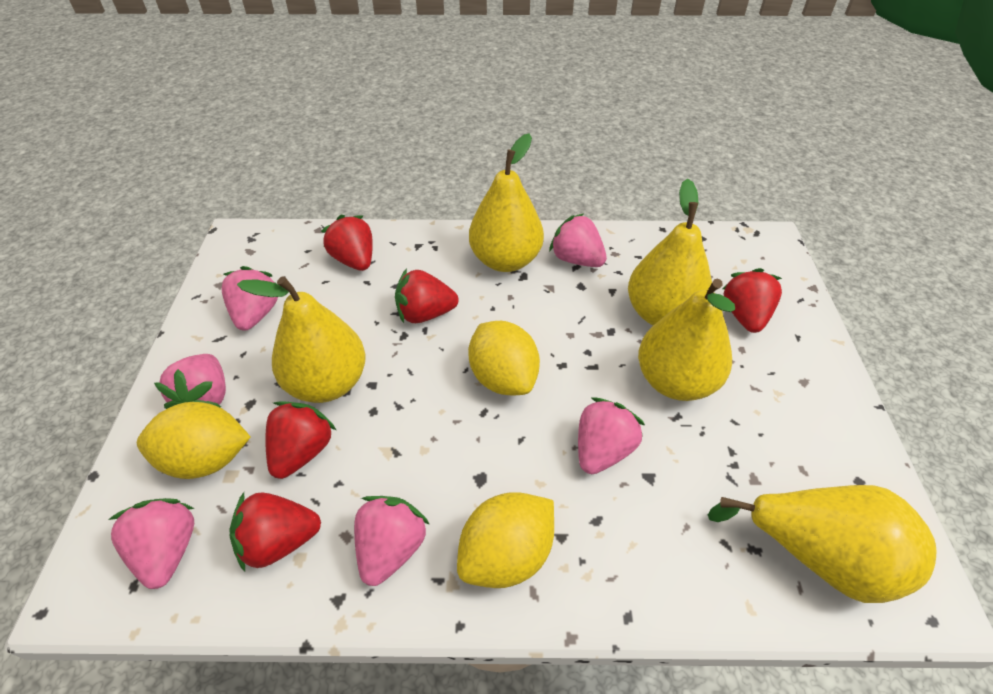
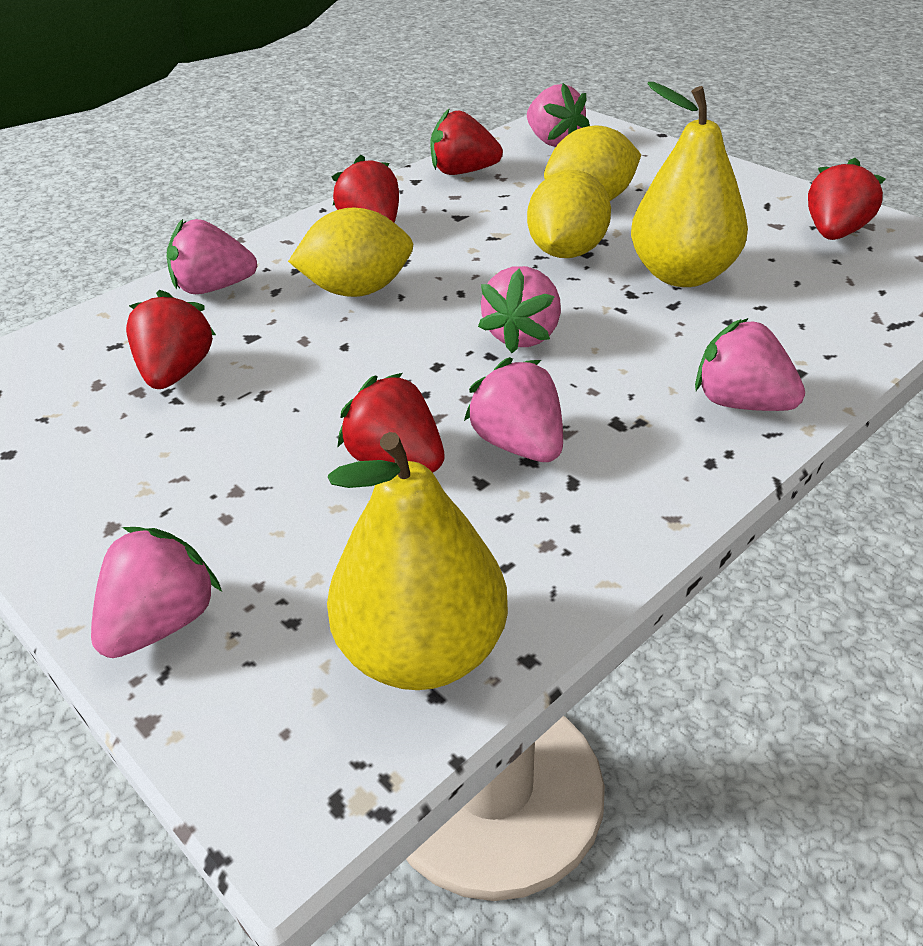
yellow pear: [237,276,366,403] [469,134,544,272] [628,179,712,325] [638,279,735,401] [708,485,936,603] = 5 -> [327,432,508,690] [631,82,748,287] = 2

